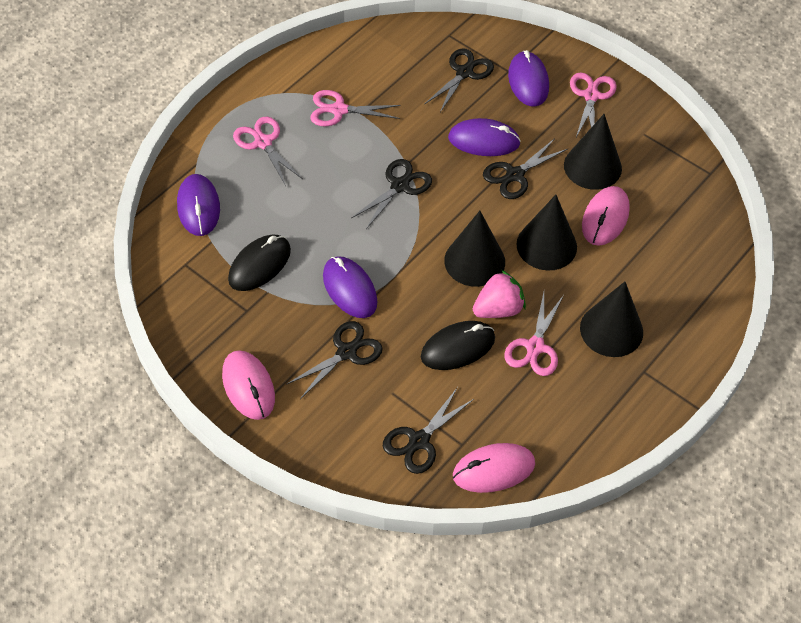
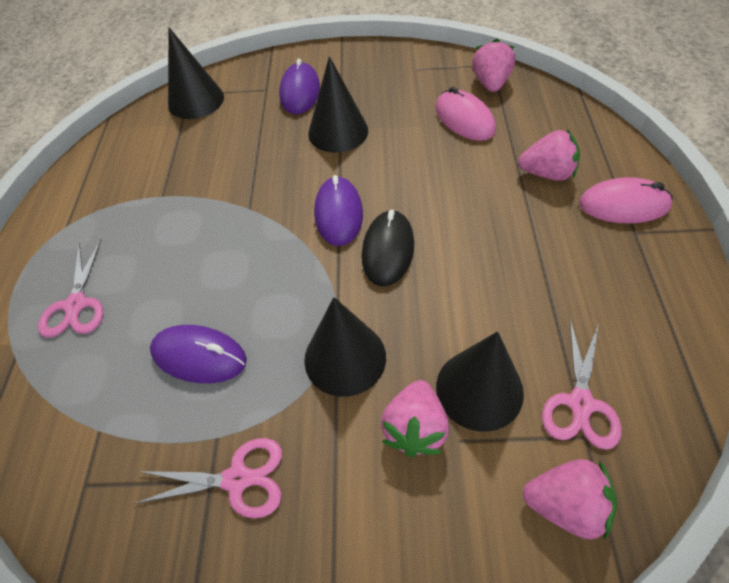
black mouse: [228,234,291,291] [421,321,495,370] = 2 -> [361,210,414,286] = 1
black scissors: [286,321,383,399] [351,159,432,229] [383,387,474,474] [425,48,494,112] [483,138,568,199] = 5 -> none = 0
pink mouse: [222,350,275,420] [453,443,535,493] [582,186,630,246] = 3 -> [435,87,496,141] [579,177,673,224] = 2
pink scissors: [233,117,303,186] [310,90,401,127] [504,292,564,376] [570,72,617,137] = 4 -> [38,240,103,338] [134,438,282,518] [542,320,621,450] = 3
pink strawberry: [473,270,526,318] = 1 -> [381,380,449,457] [472,39,515,92] [518,129,580,181] [522,459,617,540] = 4
purple mouse: [177,174,220,236] [323,256,378,318] [448,118,521,156] [508,50,549,107] = 4 -> [150,325,247,383] [279,58,320,114] [314,175,363,246] = 3

